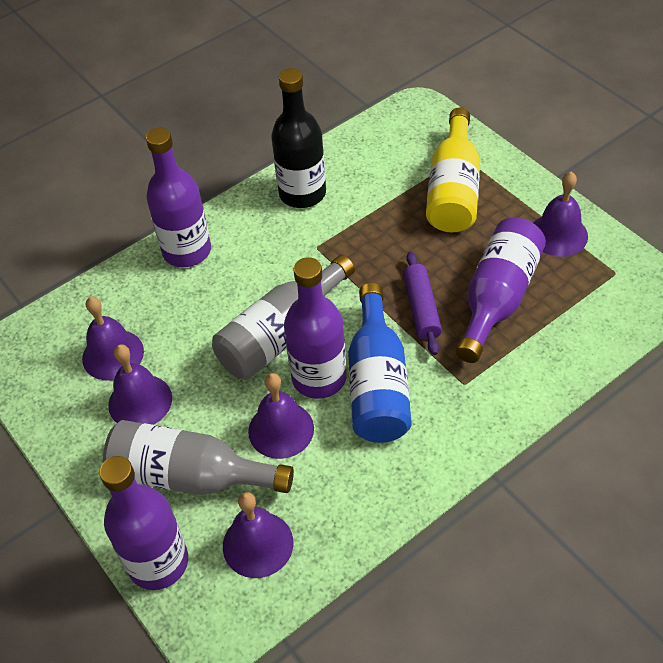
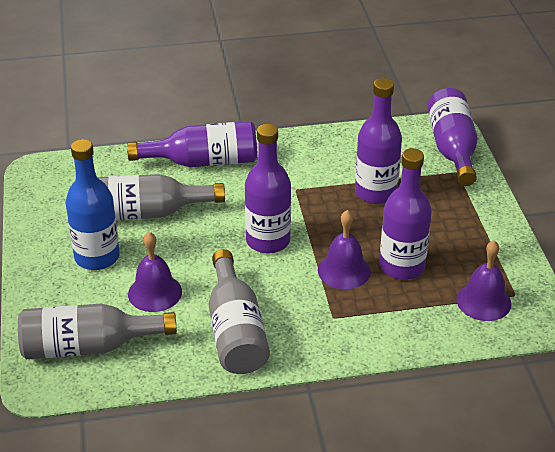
black bottle: [271,68,326,208] = 1 -> none = 0
grey bottle: [103,420,294,495] [212,255,355,379] = 2 -> [18,304,177,359] [97,174,225,220] [209,249,270,374] = 3
purple bell: [82,297,144,380] [108,344,172,425] [223,492,293,578] [248,373,314,459] [533,172,588,257] = 5 -> [128,232,182,312] [318,210,371,289] [456,240,511,321] = 3
purple bottle: [100,456,188,590] [146,128,211,267] [284,257,347,399] [456,218,546,363] = 4 -> [127,121,257,167] [245,124,291,254] [355,78,402,204] [380,148,432,280] [427,88,478,186] = 5
purple rolling pin: [403,252,442,355] = 1 -> none = 0
yellow bottle: [426,107,480,232] = 1 -> none = 0

